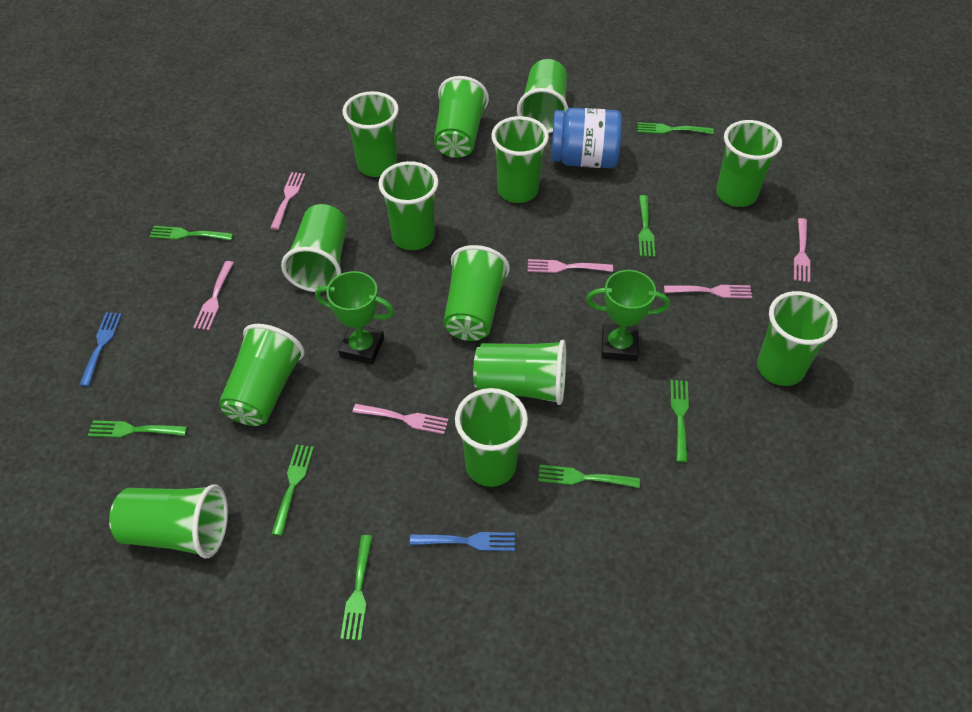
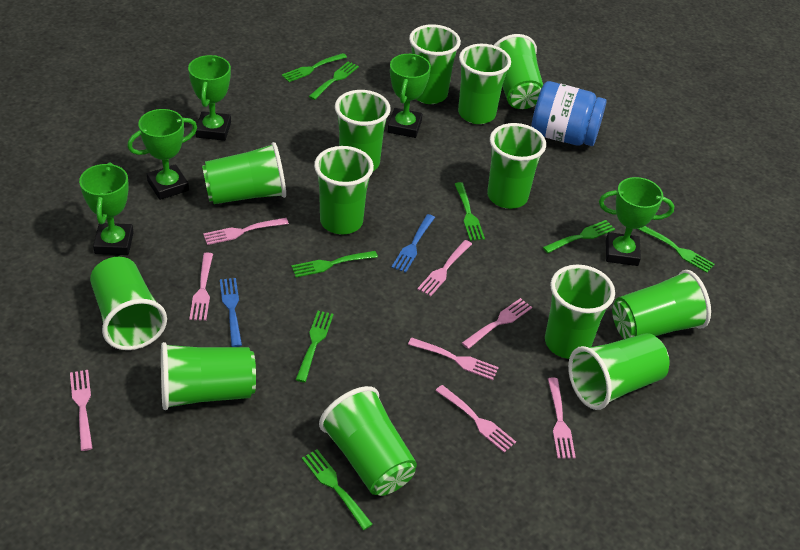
green trophy: [315,271,394,365] [586,270,670,361] = 2 -> [79,162,134,255] [127,109,197,200] [188,55,231,141] [388,54,431,138] [599,177,674,266] = 5
pink fork: [193,261,234,330] [270,172,305,230] [352,404,449,434] [527,259,613,273] [664,285,752,299] [794,218,810,283] = 6 -> [70,370,93,451] [189,253,213,321] [203,218,289,245] [408,338,499,380] [417,240,472,296] [435,385,516,453] [462,298,532,349] [548,378,576,459] = 8

